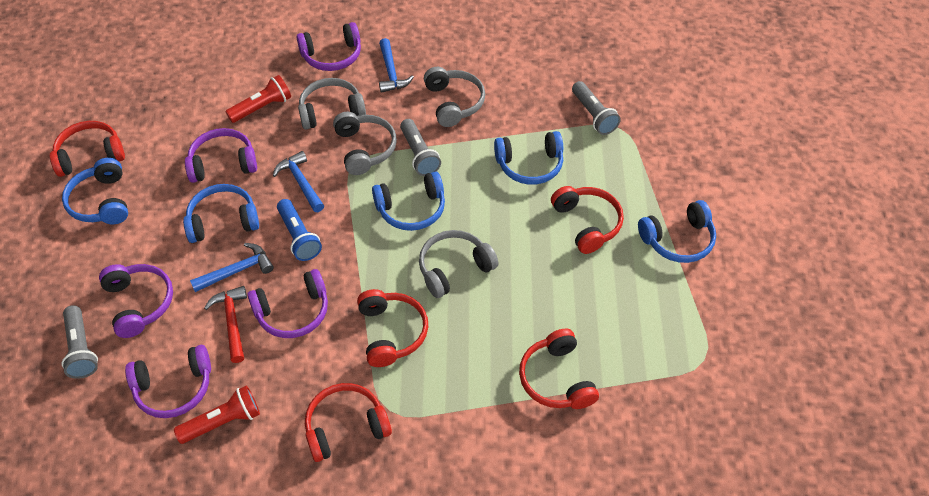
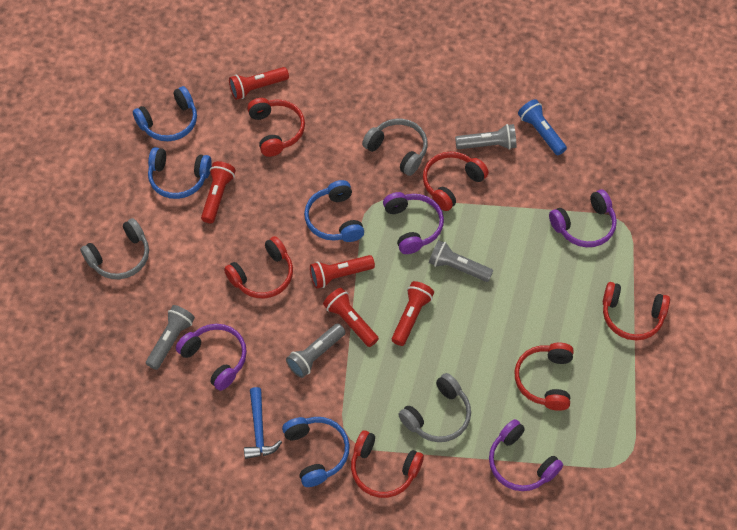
blue hammer: [190,243,274,292] [273,151,324,212] [379,38,414,93] = 3 -> [244,387,282,459] = 1
blue headphones: [62,158,128,224] [183,184,259,243] [372,171,445,231] [494,131,563,185] [638,200,716,263] = 5 -> [133,86,197,141] [148,147,212,199] [282,417,350,487] [304,180,364,242] = 4
grey flashlight: [62,305,98,379] [400,119,441,176] [572,81,621,135] = 3 -> [146,305,195,370] [286,323,346,378] [429,240,493,282] [455,124,517,150] = 4
grey headphones: [298,78,366,129] [333,112,397,175] [419,230,499,298] [424,67,485,127] = 4 -> [80,218,149,279] [362,119,428,176] [398,373,471,442] = 3
purple headphones: [99,264,173,338] [125,345,211,418] [185,128,257,183] [247,269,328,338] [297,22,361,71] = 5 -> [176,324,247,391] [383,192,444,254] [489,419,563,491] [549,190,617,247] = 4
red flashlight: [174,385,260,444] [225,75,291,123] = 2 -> [201,161,236,223] [229,67,289,100] [310,255,375,289] [323,288,379,347] [392,281,434,346] = 5
red hammer: [204,286,247,363] = 1 -> none = 0
red headphones: [50,121,125,177] [305,383,392,462] [357,289,428,367] [519,329,599,409] [551,186,624,254] = 5 -> [224,236,293,298] [247,98,305,157] [351,430,424,498] [423,151,489,211] [514,343,574,411] [603,282,670,340] = 6

